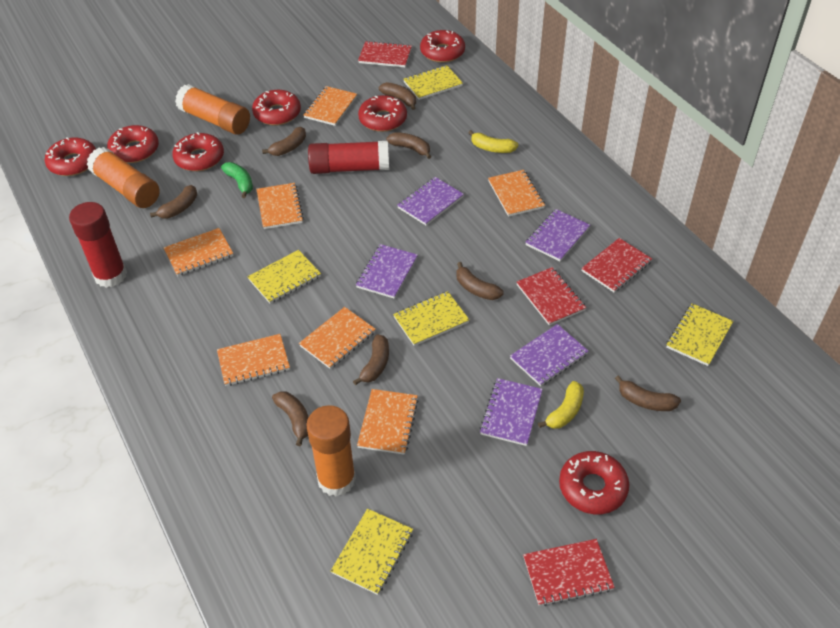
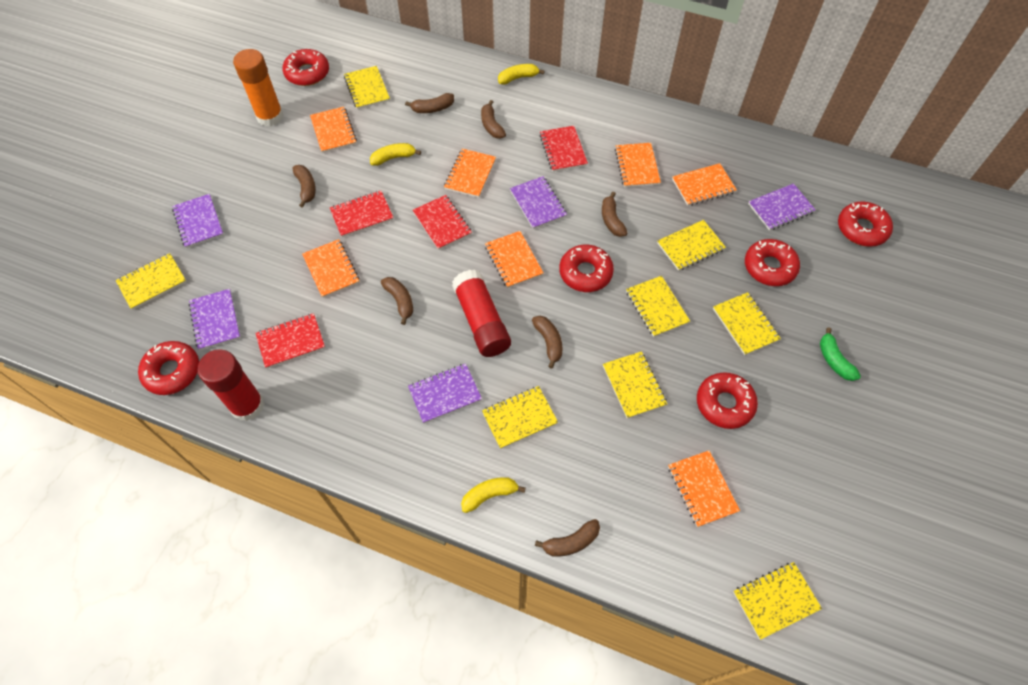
brown banana: [150,185,197,218] [262,127,306,156] [272,391,309,446] [353,334,389,385] [379,82,416,110] [386,132,431,159] [456,262,503,300] [615,375,681,411] = 8 -> [292,165,316,208] [381,277,413,325] [405,93,454,113] [481,100,506,139] [532,316,562,369] [535,519,600,557] [602,192,627,237] = 7
orange glue stick: [87,147,160,208] [175,84,250,135] [306,405,356,497] = 3 -> [233,49,284,126] = 1
red donut: [45,138,96,176] [107,125,159,163] [172,132,224,171] [252,90,301,125] [358,95,407,132] [420,30,465,63] [559,451,629,514] = 7 -> [138,341,199,395] [283,49,329,86] [559,245,614,292] [697,372,758,429] [745,239,800,286] [838,201,893,247] = 6
yellow banana: [468,130,518,153] [538,381,584,429] = 2 -> [370,143,421,166] [461,477,526,513] [498,64,545,85] = 3
yellow notebook: [247,250,321,304] [331,509,413,595] [393,291,469,346] [403,65,463,100] [666,303,733,366] = 5 -> [115,253,186,310] [344,66,390,109] [482,386,558,449] [603,351,667,419] [626,276,690,337] [657,220,726,271] [713,292,781,355] [733,562,822,640] = 8

